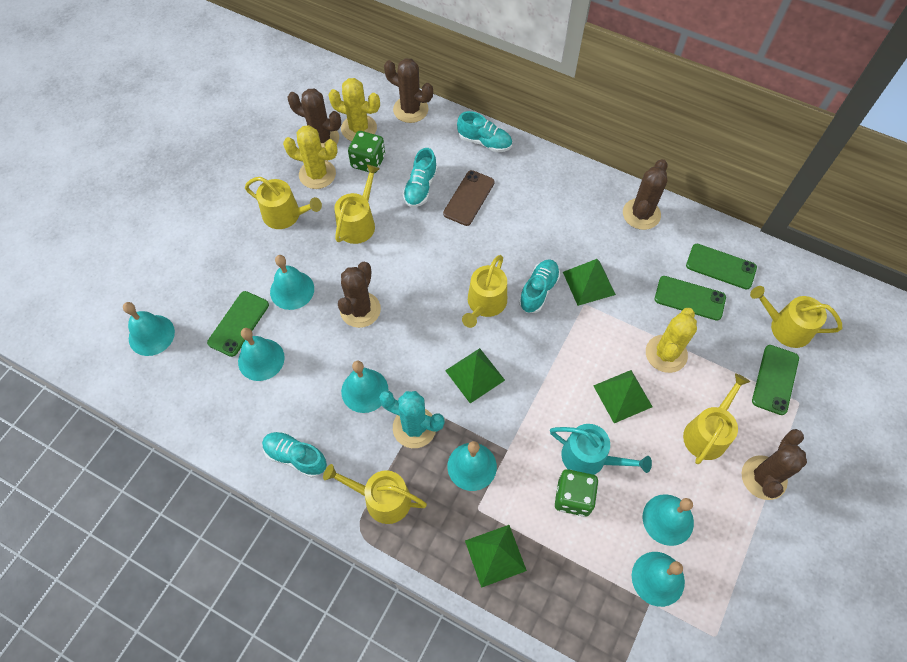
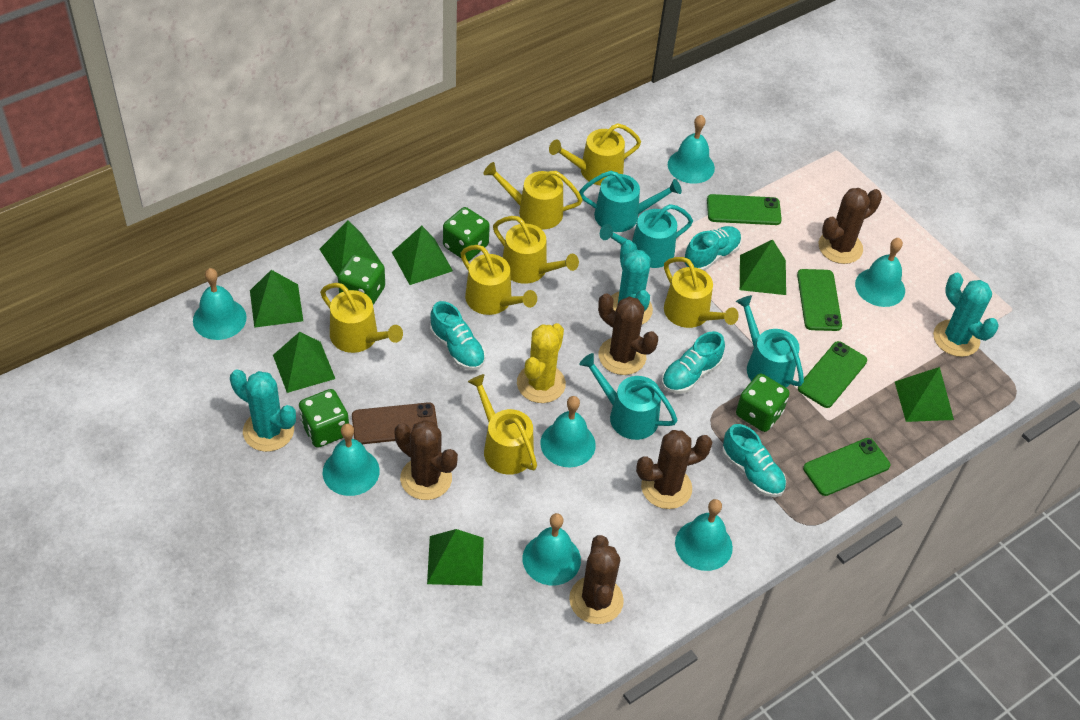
green dice: [348,131,385,173] [555,469,598,517] = 2 -> [299,389,349,448] [338,254,385,305] [443,207,490,261] [736,373,790,432] = 4
green pyramid: [445,348,505,403] [465,525,527,588] [563,259,616,306] [593,370,653,423] = 4 -> [250,270,303,328] [273,332,335,393] [319,220,382,277] [392,226,453,285] [427,529,484,586] [740,239,786,295] [895,367,954,422] = 7
turquoise cactus: [379,391,445,448] = 1 -> [230,369,296,452] [611,240,653,325] [933,273,999,357] = 3
turquoise watering can: [550,424,652,475] = 1 -> [579,171,682,232] [579,353,678,440] [600,204,693,268] [736,295,804,387] = 4
yellow cactus: [283,125,338,189] [329,78,380,141] [646,308,697,373] = 3 -> [517,323,566,403] = 1
yellow watering can: [245,177,322,229] [323,464,427,524] [334,164,380,244] [462,255,507,328] [683,373,750,464] [750,286,842,348] = 6 -> [320,283,403,353] [461,245,537,315] [468,374,537,475] [483,162,583,230] [493,216,579,284] [549,123,641,186] [664,257,739,328] = 7

